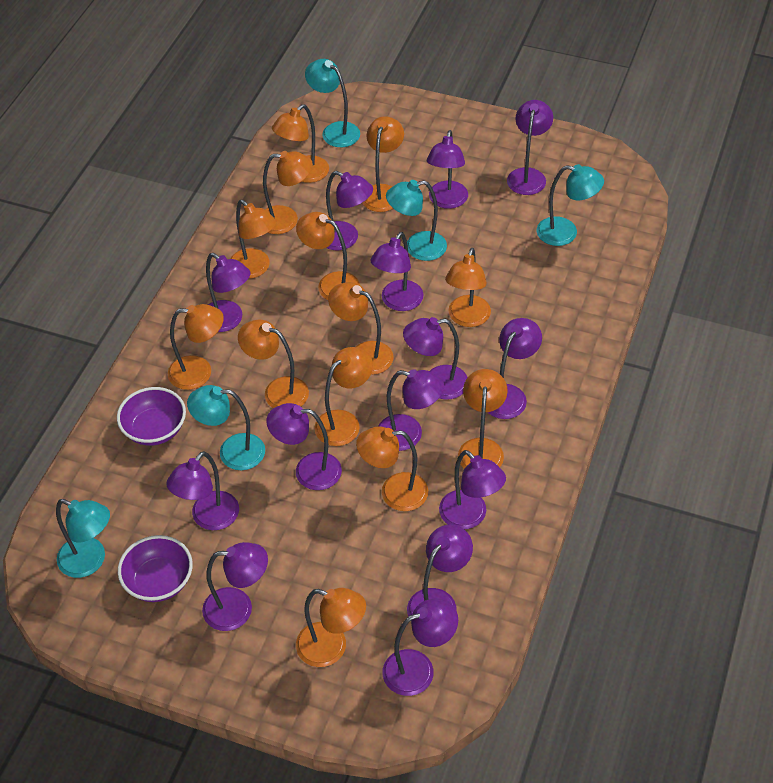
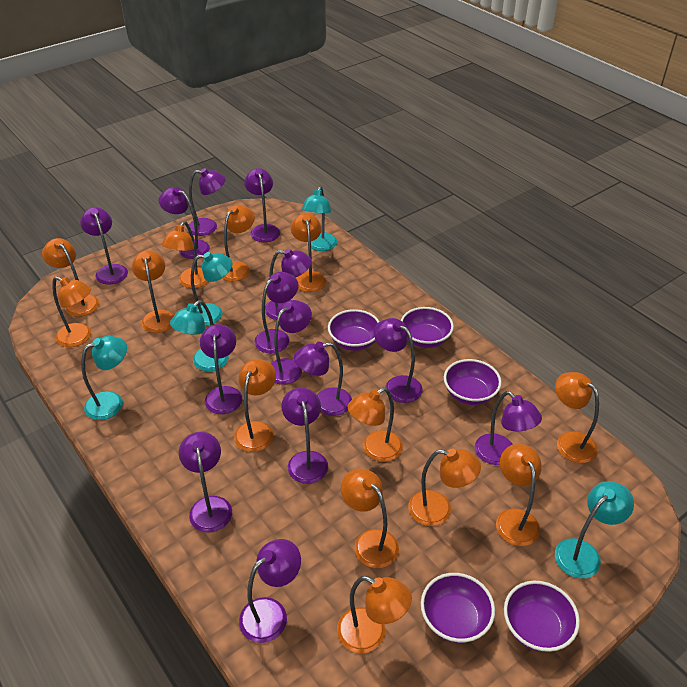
purple bowl: [117,387,186,446] [118,535,193,602] = 2 -> [328,309,380,351] [401,307,454,348] [421,573,495,643] [444,359,502,405] [504,581,580,652] = 5

